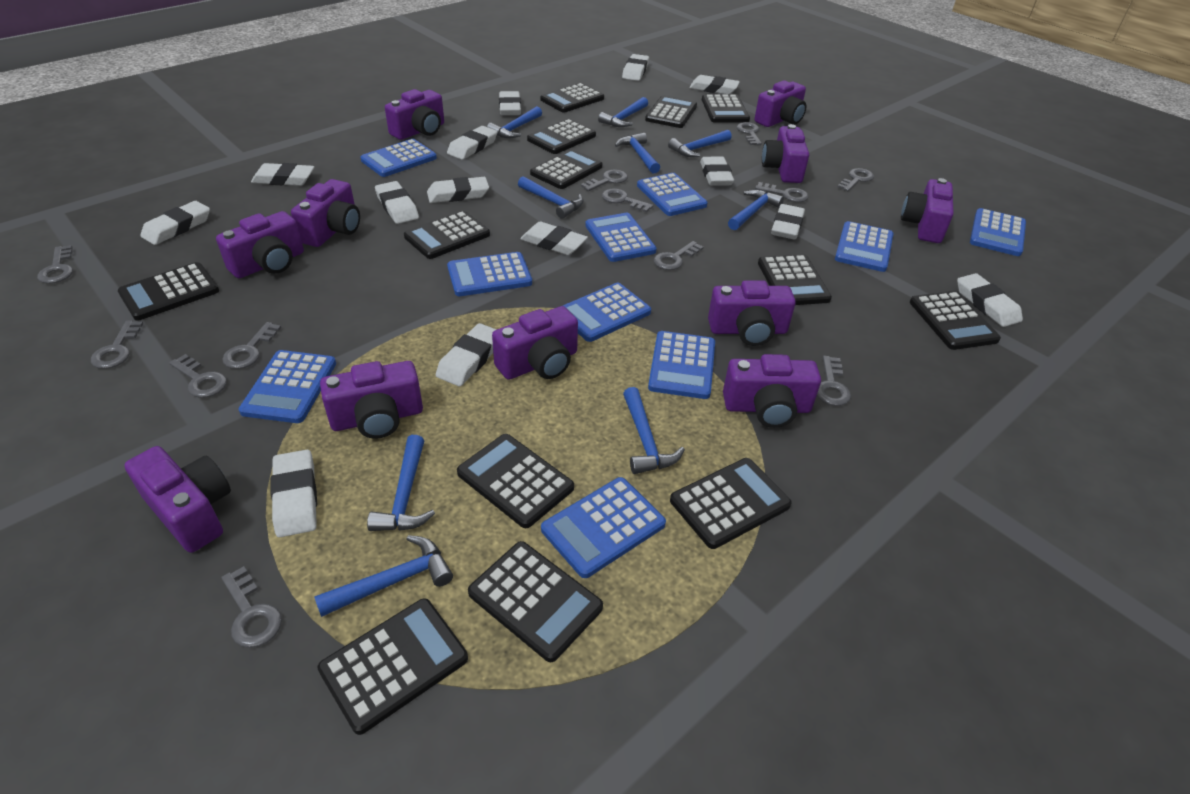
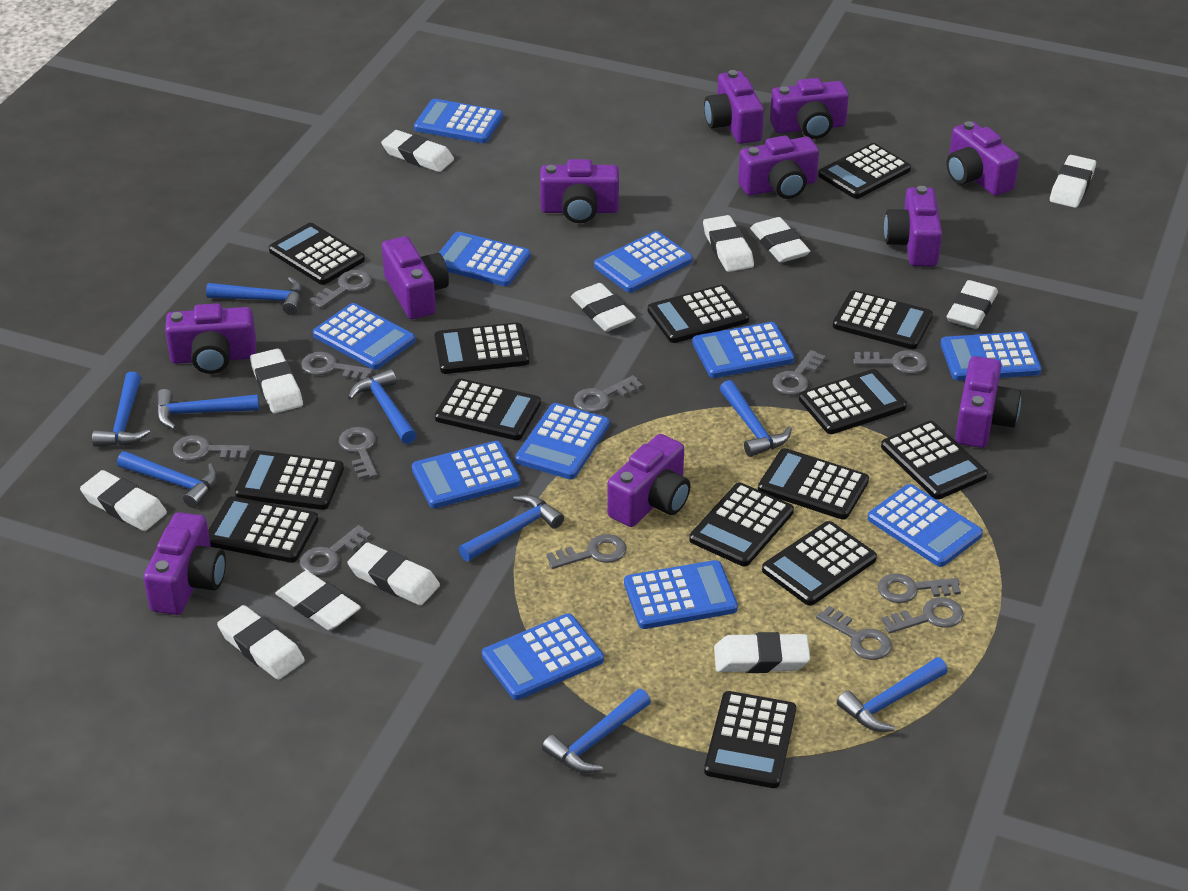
black calculator: [118,262,219,321] [317,598,468,735] [404,210,490,259] [457,434,574,528] [468,541,603,662] [527,119,596,154] [530,149,602,189] [540,83,604,113] [645,95,697,128] [670,458,792,549] [702,94,750,123] [758,254,832,305] [910,291,1001,350] = 13 -> [208,496,318,563] [235,450,344,510] [269,223,365,285] [435,322,530,374] [435,378,541,440] [648,285,749,343] [689,483,794,566] [704,691,796,788] [758,448,869,520] [762,521,877,606] [799,369,907,434] [818,143,911,199] [833,290,933,349] [881,421,988,499] = 14
blue calculator: [239,350,336,423] [360,139,437,177] [447,252,532,296] [541,477,666,578] [563,283,651,342] [585,213,657,262] [637,173,707,216] [648,331,715,399] [835,221,893,272] [970,208,1026,256] = 10 -> [313,303,415,370] [412,441,521,508] [414,99,503,143] [439,232,531,286] [482,614,604,700] [515,403,610,479] [594,231,692,293] [624,560,738,629] [693,322,794,378] [868,484,983,567] [941,332,1041,381] = 11
white eraser: [140,201,210,245] [251,163,315,186] [270,450,317,537] [375,181,419,224] [427,177,489,203] [436,323,497,386] [447,126,497,160] [499,91,521,115] [520,222,588,255] [622,54,649,81] [689,75,740,94] [700,157,734,186] [771,204,805,239] [957,273,1023,327] = 14 -> [80,470,167,531] [217,605,305,680] [250,348,303,413] [275,571,361,631] [348,543,440,605] [381,130,454,172] [571,283,636,331] [703,215,754,272] [714,632,810,673] [750,217,810,263] [947,280,998,329] [1050,155,1096,208] = 12

